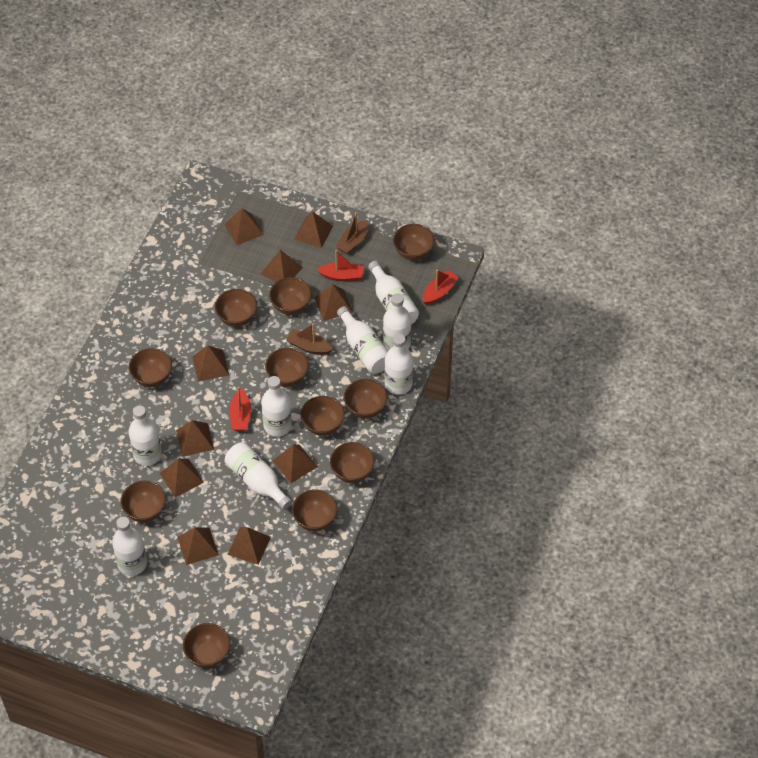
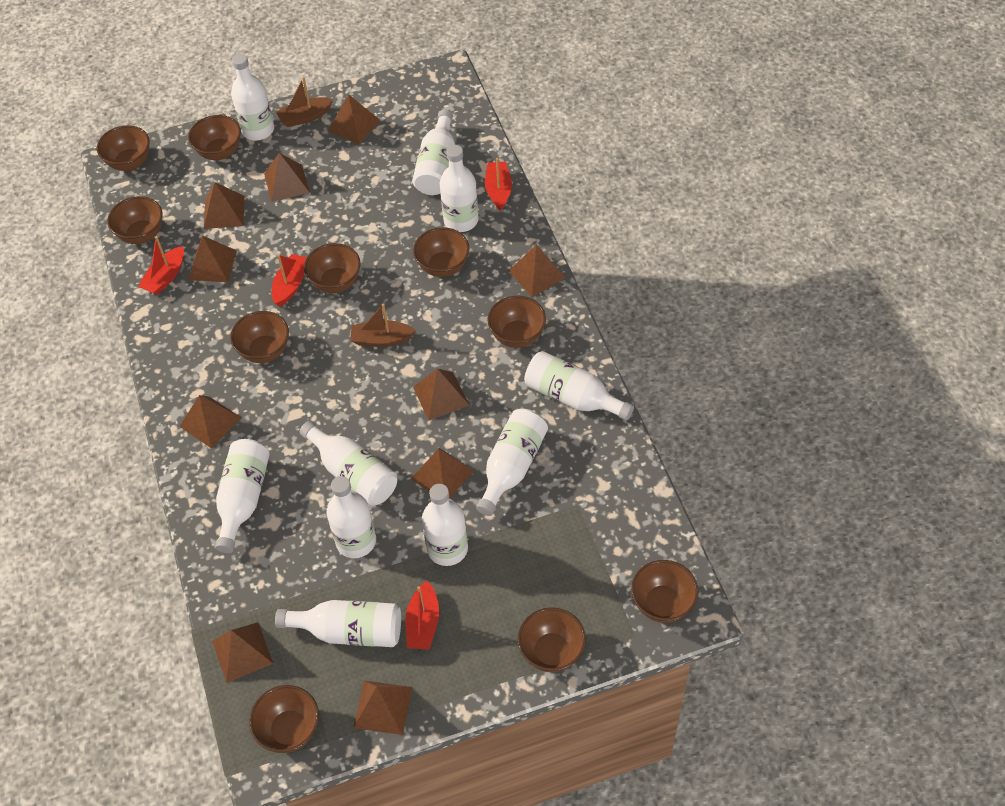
brown bowl: [120,481,166,522] [129,348,172,387] [183,623,230,668] [215,289,257,327] [265,348,309,387] [269,277,312,315] [292,489,337,531] [301,396,345,436] [330,442,375,483] [344,379,387,419] [393,224,435,260] = 11 -> [97,125,150,171] [107,196,162,244] [188,115,241,160] [230,311,289,363] [249,685,319,753] [304,243,361,293] [413,227,470,277] [487,296,546,348] [518,607,586,672] [631,560,699,623] = 10
red boat: [229,387,251,431] [317,250,364,281] [423,270,459,305] = 3 -> [138,236,184,295] [272,254,306,307] [405,581,439,650] [485,158,512,211] = 4
white bottle: [112,517,147,576] [129,405,162,466] [224,442,292,510] [261,376,292,437] [337,306,388,373] [368,261,419,324] [383,293,411,351] [385,334,413,395] = 8 -> [215,439,270,553] [231,54,274,141] [275,600,401,647] [300,421,397,506] [327,476,376,558] [412,109,455,195] [422,484,468,566] [440,145,479,232] [476,409,548,516] [524,351,634,421] = 10

